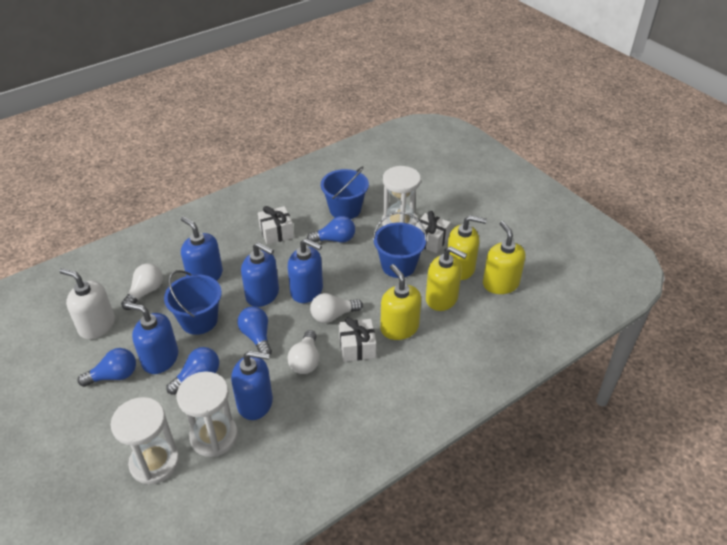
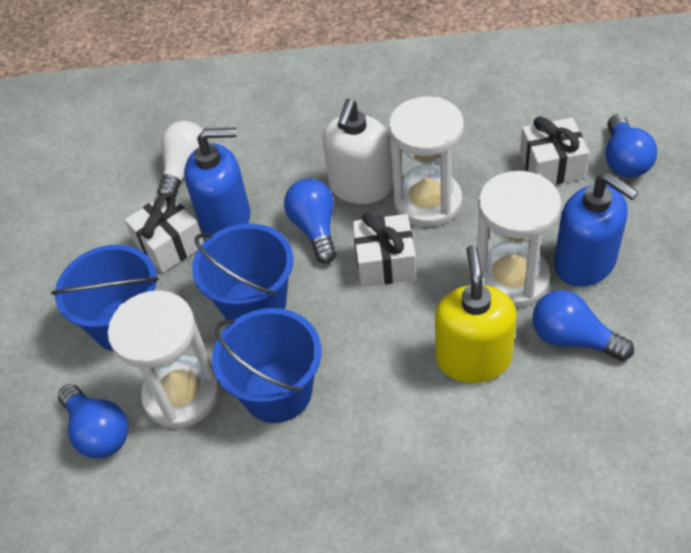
blue soap dispenser: [125,302,178,374] [181,216,223,281] [231,351,273,420] [241,242,279,307] [288,238,323,303] = 5 -> [184,128,250,235] [554,173,638,287] = 2
white light bulb: [121,264,163,310] [287,330,319,374] [310,293,363,323] = 3 -> [158,121,208,197] = 1
yellow soap dispenser: [380,264,421,340] [426,246,467,311] [447,215,487,280] [483,221,526,294] = 4 -> [435,245,516,383] = 1

